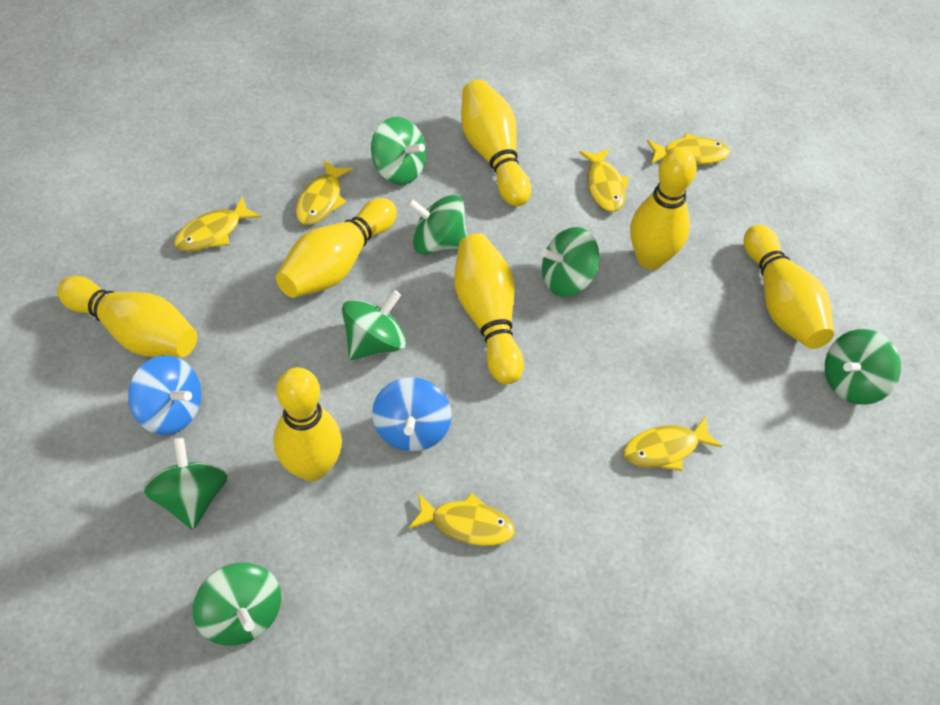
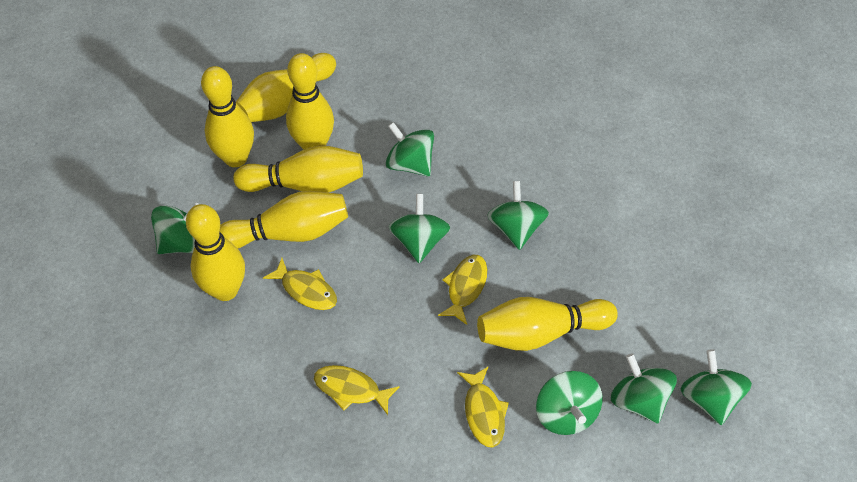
blue spinning top: [128,355,201,435] [372,377,452,451] = 2 -> none = 0
yellow fish: [174,196,261,252] [296,160,353,225] [408,493,515,546] [579,148,629,212] [624,415,722,471] [647,133,730,165] = 6 -> [263,258,337,310] [314,365,400,415] [438,255,487,325] [457,366,509,448] = 4

